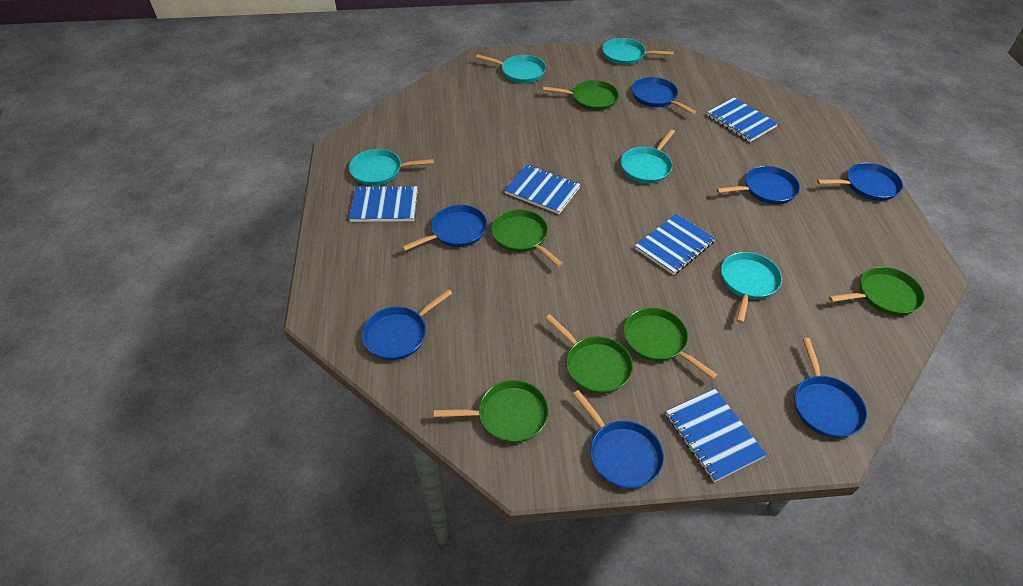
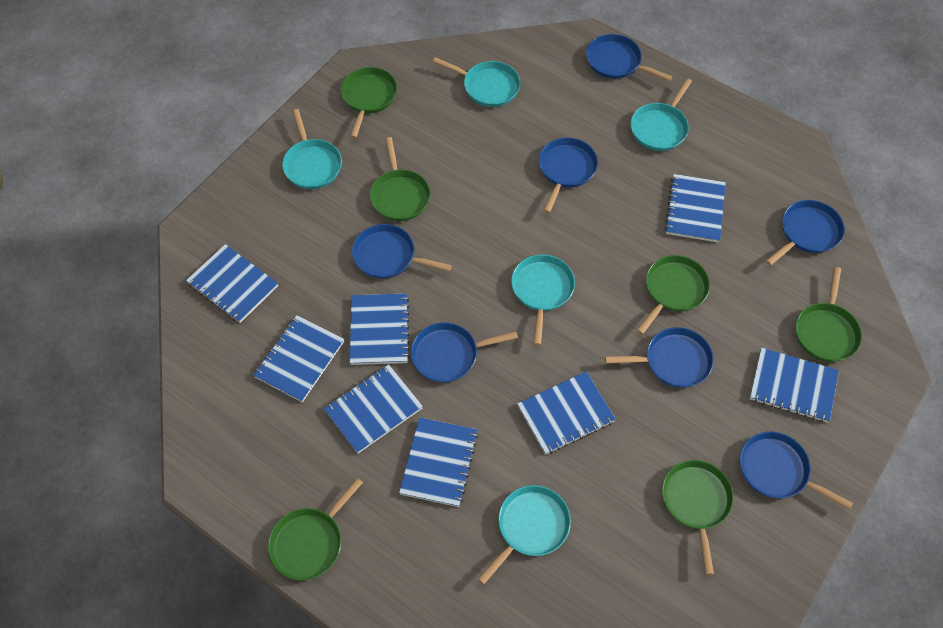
blue notebook: [349,185,418,222] [504,164,581,214] [635,214,716,275] [666,389,767,482] [707,97,778,142] = 5 -> [186,244,278,323] [253,315,344,402] [324,364,423,453] [350,293,410,365] [399,417,478,507] [517,371,616,455] [665,174,726,243] [749,348,839,422] = 8

